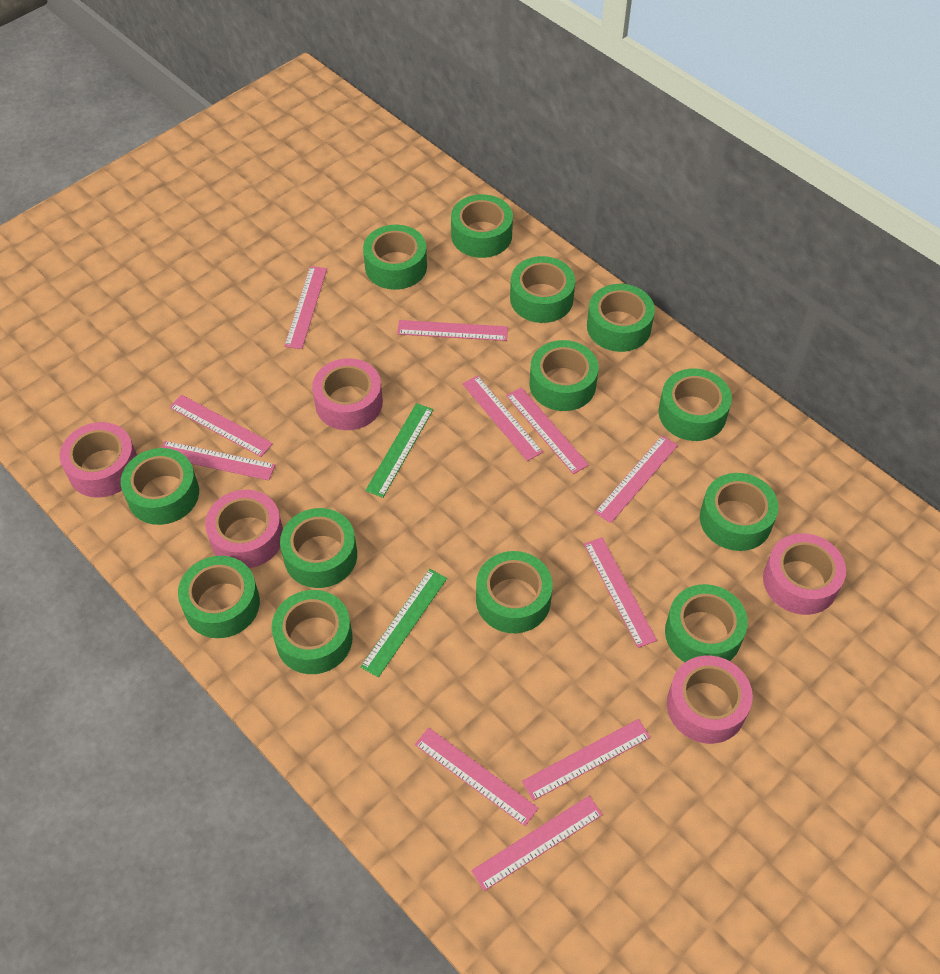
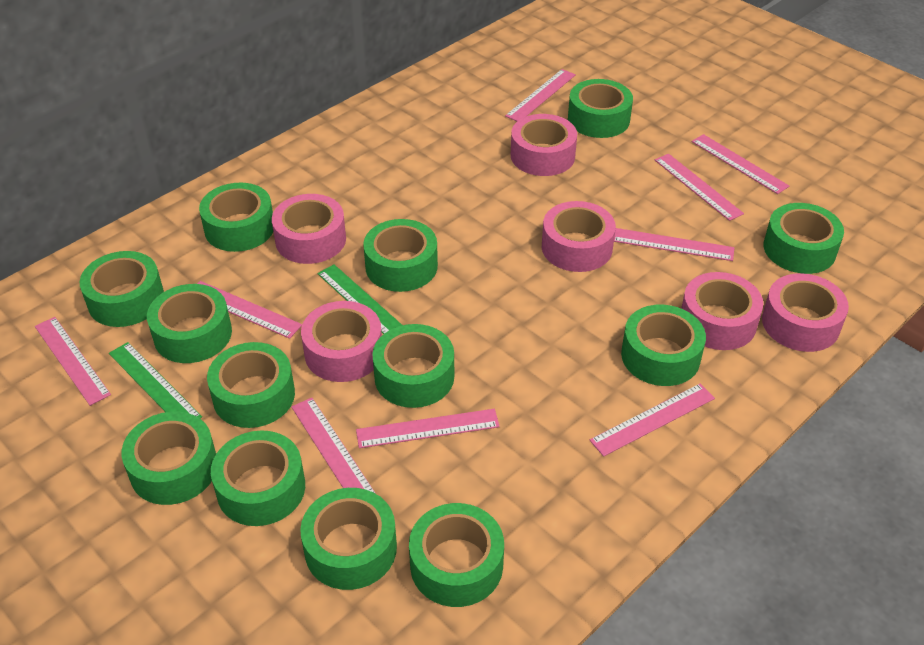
pink ruler: [161,441,275,480] [170,395,273,457] [284,266,327,349] [397,320,508,341] [415,728,538,826] [462,375,543,461] [471,796,603,891] [506,387,589,474] [522,719,651,801] [584,537,657,648] [595,436,678,523] = 11 -> [35,317,111,406] [197,281,302,339] [291,398,376,494] [356,409,500,448] [505,69,576,121] [590,384,715,457] [614,228,734,261] [655,154,744,221] [692,134,790,194] = 9
pink tape: [60,422,137,498] [205,490,283,568] [312,358,383,430] [667,656,753,744] [763,533,846,615] = 5 -> [272,194,346,264] [301,301,382,382] [511,114,577,176] [542,201,616,272] [681,272,763,350] [762,273,849,352] = 6

